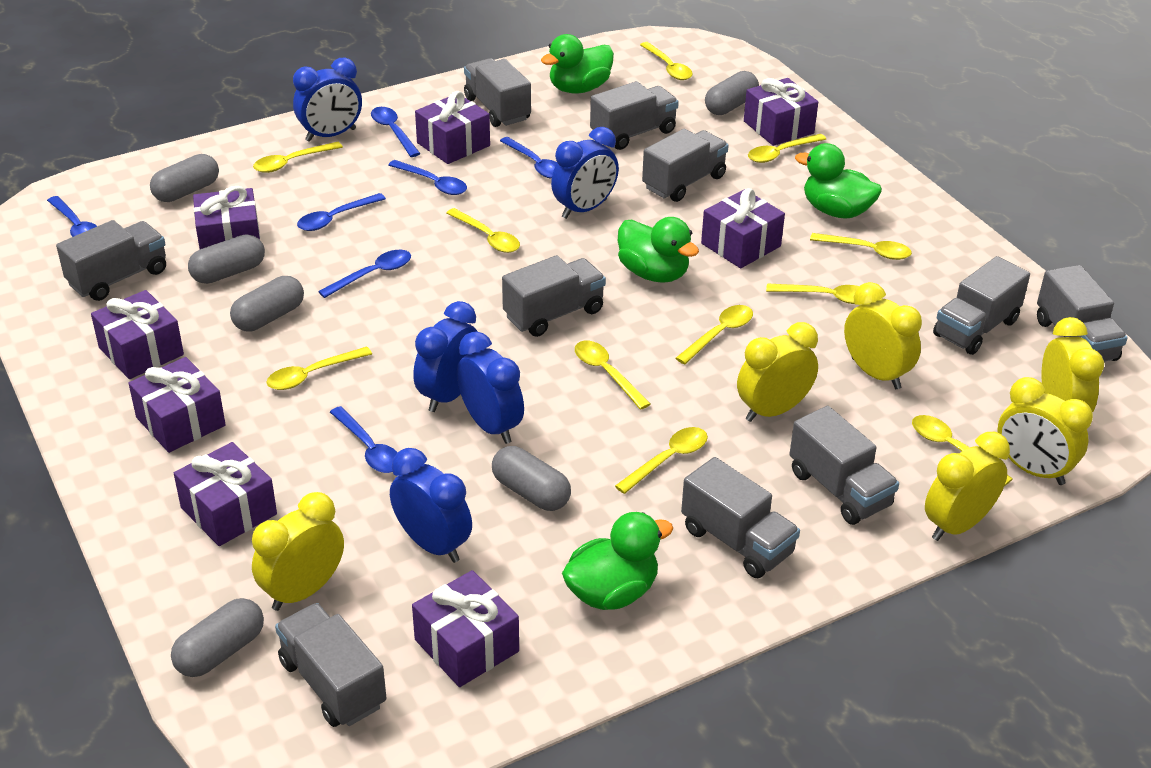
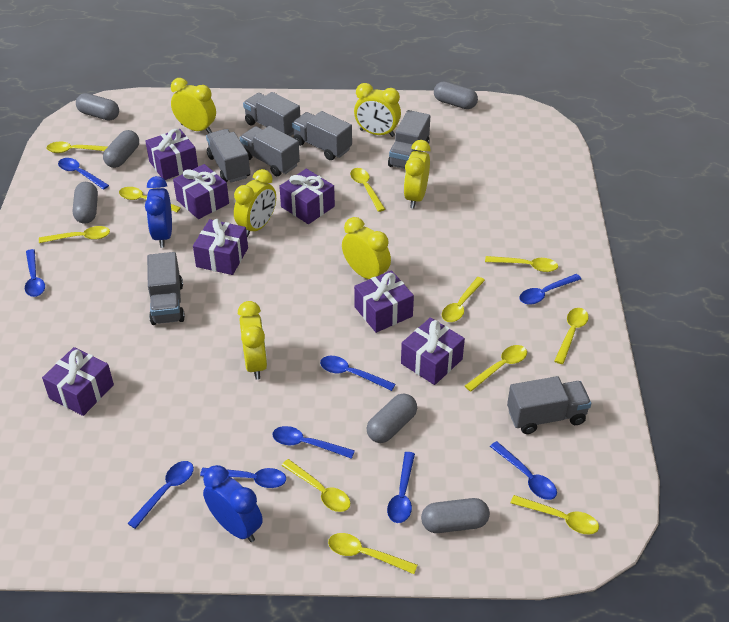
blue clock: [293,58,362,142] [390,448,472,563] [413,301,478,412] [457,331,524,444] [551,127,619,219] = 5 -> [145,176,172,248] [203,465,263,542] = 2
blue spoon: [47,196,97,237] [297,193,386,231] [318,250,411,298] [330,406,398,473] [371,107,420,157] [388,160,467,195] [500,137,557,179] = 7 -> [25,249,45,297] [58,158,109,190] [127,461,194,529] [200,468,286,488] [272,426,355,459] [320,356,395,391] [387,452,415,523] [490,441,557,500] [519,274,581,305] = 9
green duck: [541,34,614,94] [562,512,673,610] [618,217,699,283] [795,143,882,219] = 4 -> none = 0
grey truck: [56,220,166,301] [275,603,386,727] [464,58,531,127] [502,255,606,337] [590,81,679,150] [642,129,729,202] [681,457,800,578] [790,406,899,525] [933,256,1030,355] [1037,265,1128,362] = 10 -> [147,252,185,325] [206,129,250,183] [240,126,300,176] [243,92,300,136] [292,111,352,160] [388,110,430,169] [507,376,591,434] = 7
purple gift: [91,290,184,379] [128,357,226,453] [174,442,277,546] [193,186,260,249] [412,570,519,687] [415,91,490,164] [701,188,785,268] [744,78,818,146] = 8 -> [42,347,114,416] [145,129,198,180] [173,164,229,219] [193,219,248,275] [279,169,335,224] [354,270,414,333] [401,317,465,385] = 7

